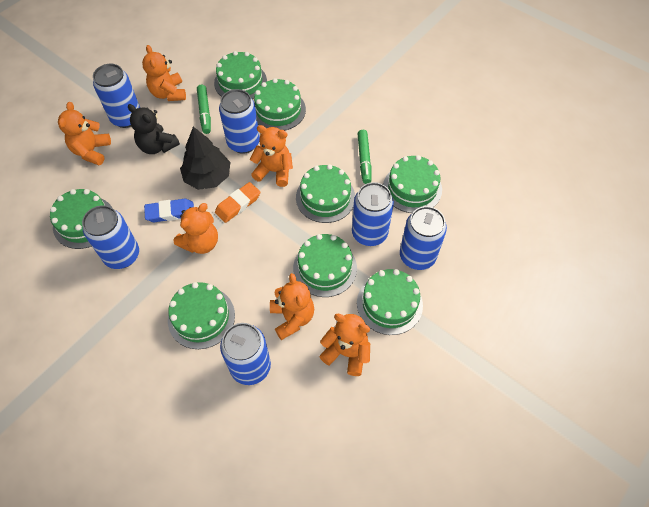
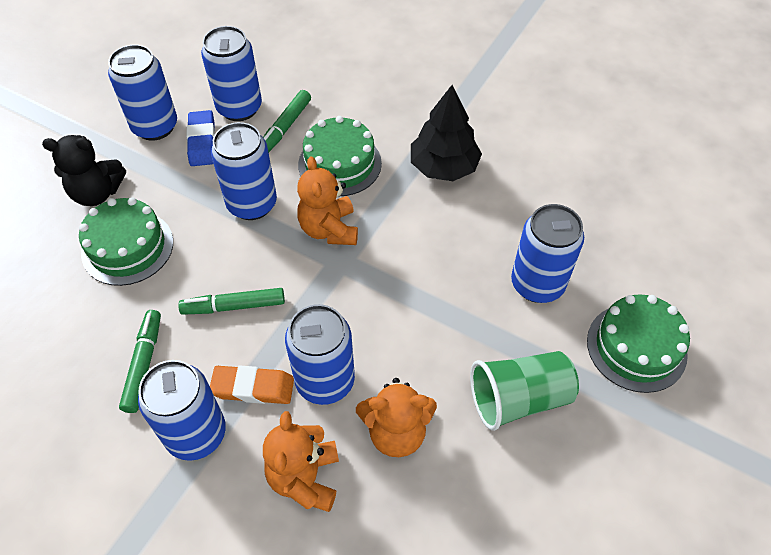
green cake: [50,189,112,249] [168,282,235,349] [214,51,267,99] [254,78,306,131] [293,234,357,297] [296,164,355,223] [357,269,423,335] [383,155,442,213] = 8 -> [79,198,173,286] [298,116,382,197] [587,294,690,393] = 3
green cup: none = 0 -> [470,351,579,431] = 1
green marker: [197,85,211,134] [357,130,372,184] = 2 -> [119,310,161,413] [178,288,285,315] [263,90,311,152] = 3
orange teddy bear: [58,102,111,165] [142,45,186,101] [173,203,218,254] [250,125,293,187] [270,273,314,340] [319,314,370,376] = 6 -> [263,411,339,512] [297,156,358,245] [356,378,437,457] = 3

